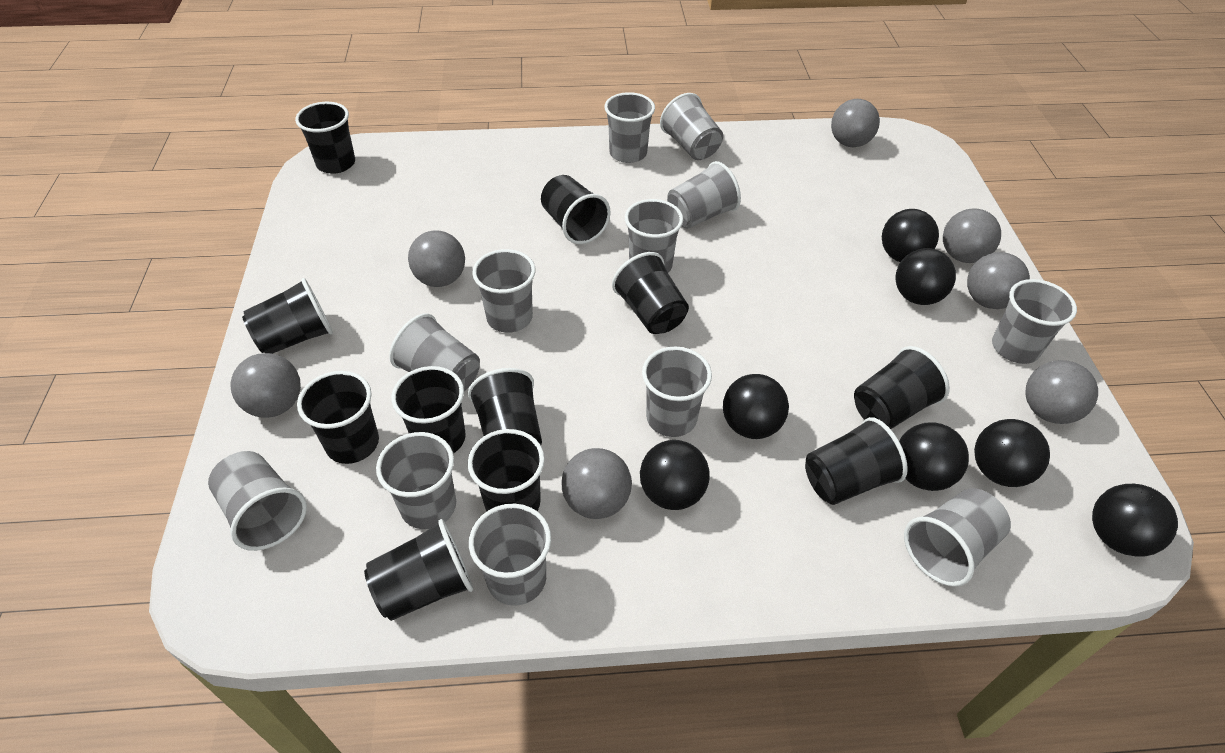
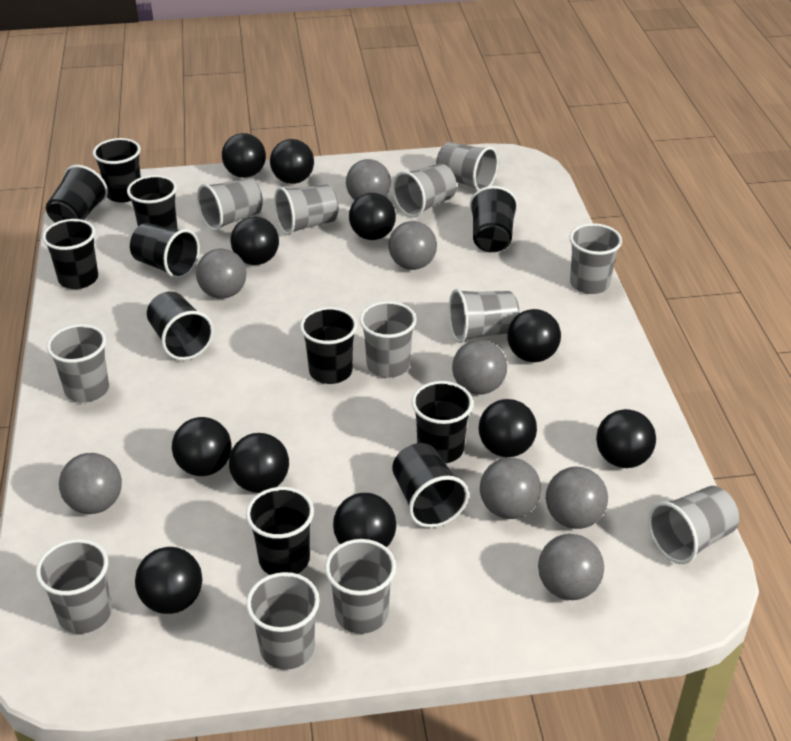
black ball: [640,440,710,510] [723,374,789,439] [882,209,939,262] [896,248,956,305] [899,422,969,491] [974,419,1050,487] [1092,484,1178,557] = 7 -> [135,547,202,614] [172,417,232,476] [222,133,266,178] [229,433,289,493] [230,216,279,265] [270,139,314,184] [333,493,396,548] [349,193,396,240] [479,399,537,457] [508,309,561,362] [596,409,656,468] = 11
grey ball: [231,353,301,418] [408,230,465,287] [562,448,632,519] [831,99,880,147] [943,209,1001,263] [967,252,1030,309] [1025,360,1098,424] = 7 -> [59,453,122,514] [196,249,246,299] [346,159,391,200] [389,221,437,270] [452,340,507,395] [480,457,541,519] [538,534,604,600] [546,467,608,529] = 8

